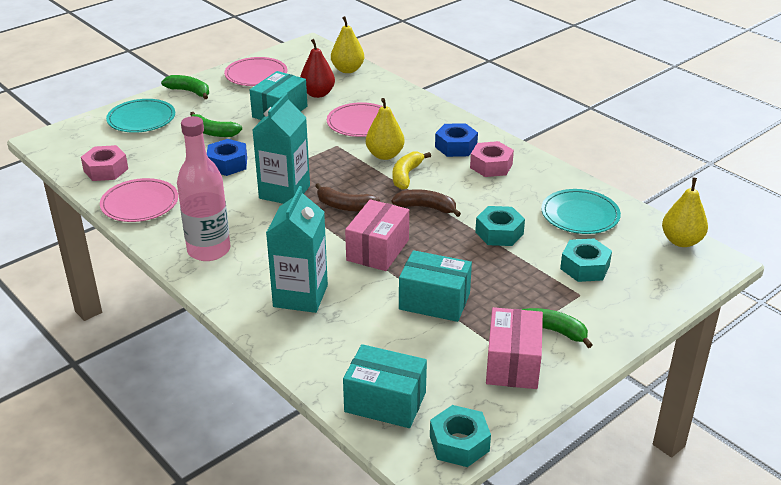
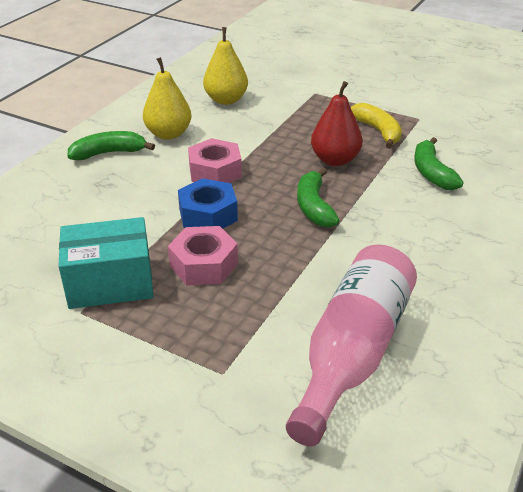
blue nut: [207,139,247,176] [435,123,478,157] = 2 -> [178,178,238,229] = 1
brown banana: [315,183,380,211] [391,189,461,217] = 2 -> none = 0
pink box: [345,199,409,271] [486,307,543,389] = 2 -> none = 0
pink plate: [100,178,178,222] [224,57,287,86] [327,102,394,137] = 3 -> none = 0
turquoise box: [250,71,307,120] [343,344,427,428] [399,250,472,322] = 3 -> [59,217,154,309] = 1
turquoise carton: [252,93,310,204] [266,186,328,313] = 2 -> none = 0
turquoise nut: [430,405,491,467] [475,206,525,246] [560,239,612,282] = 3 -> none = 0
turquoise plate: [106,99,175,133] [541,189,621,234] = 2 -> none = 0
yellow pear: [331,16,364,73] [366,98,405,160] [662,177,708,247] = 3 -> [143,57,191,140] [203,27,248,105] = 2

